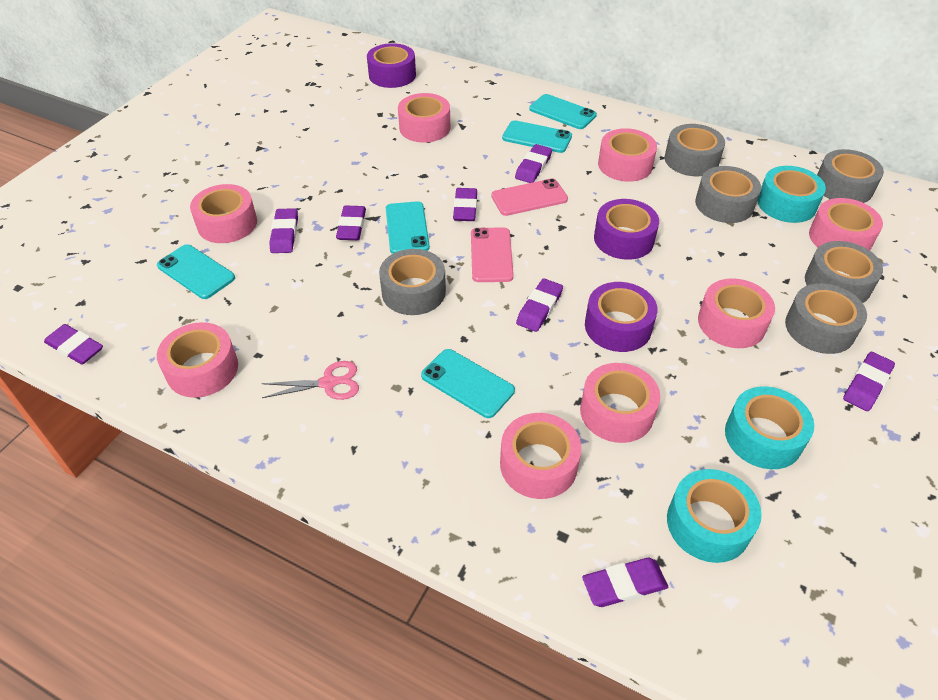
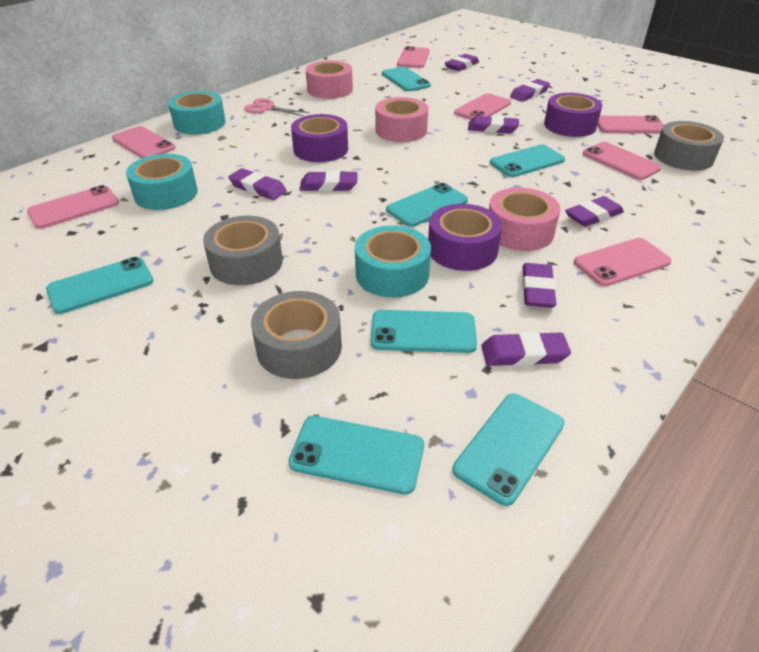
grey tape: [379,249,446,315] [665,124,725,176] [695,166,761,223] [785,283,867,354] [805,241,883,303] [817,149,884,203] = 6 -> [203,216,283,285] [251,291,342,379] [654,121,724,171] = 3
pink phone: [471,227,514,282] [491,178,568,216] = 2 -> [27,185,119,229] [112,126,176,158] [397,46,430,68] [454,93,511,120] [574,238,672,287] [583,142,661,180] [597,115,664,133] = 7
pink tape: [157,322,238,398] [190,184,257,243] [398,93,450,143] [500,413,582,499] [580,363,660,443] [598,128,657,182] [698,278,775,348] [809,198,883,251] = 8 -> [306,60,353,99] [375,97,428,142] [489,188,560,251] = 3
turquoise phone: [157,244,235,299] [386,201,430,254] [421,349,515,418] [502,120,572,153] [529,94,597,129] = 5 -> [46,257,153,314] [288,416,424,495] [371,310,477,353] [382,67,431,91] [386,183,468,227] [453,393,564,506] [490,145,565,177] = 7

